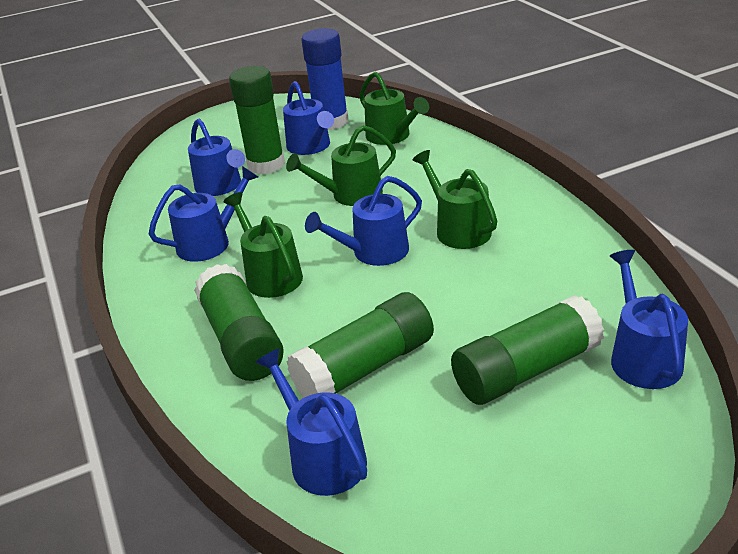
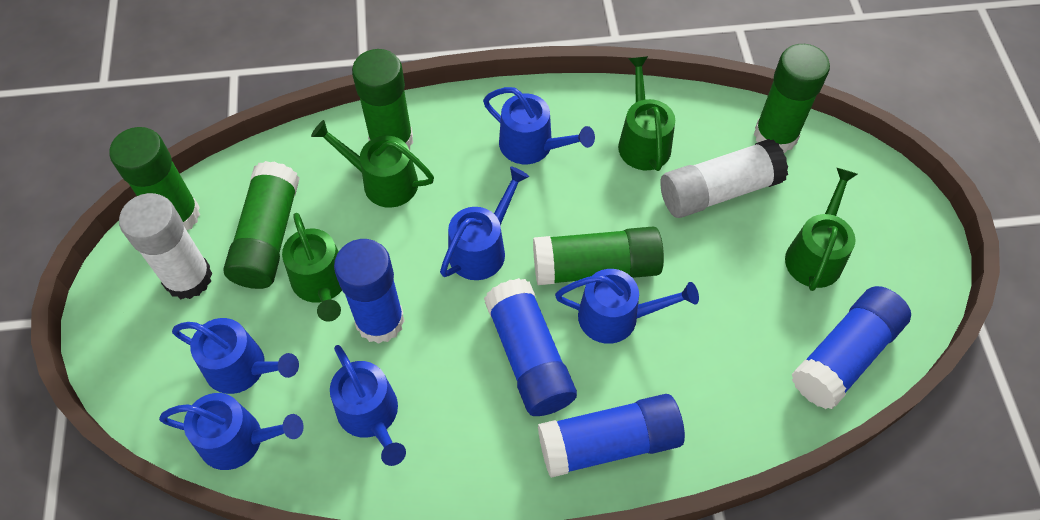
blue glue stick: [301,28,349,130] = 1 -> [334,239,404,344] [484,278,577,416] [538,394,685,478] [792,286,911,409] = 4
green glue stick: [194,264,284,381] [229,66,285,174] [286,292,434,398] [451,295,604,405] = 4 -> [109,127,200,230] [224,161,300,289] [352,49,413,150] [533,226,664,285] [754,44,830,153] = 5
white glue stick: none = 0 -> [119,193,213,299] [660,139,788,218] = 2

